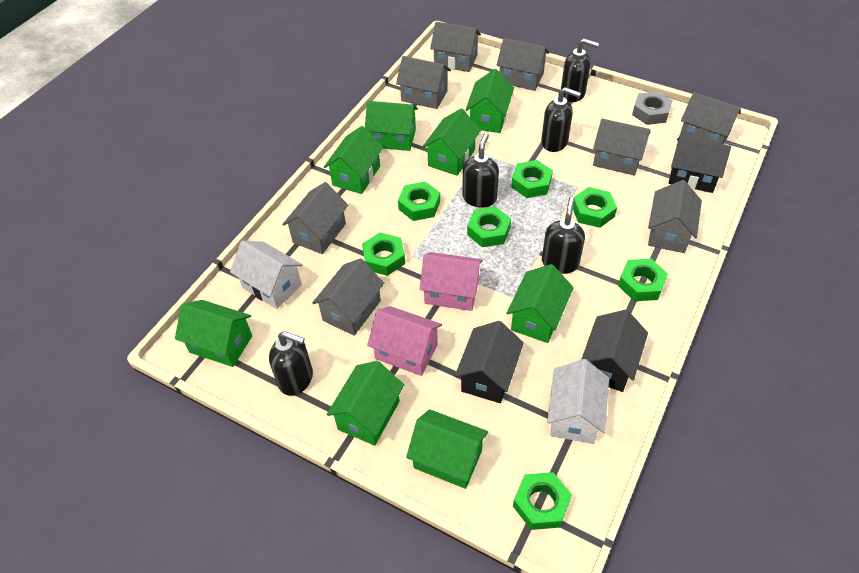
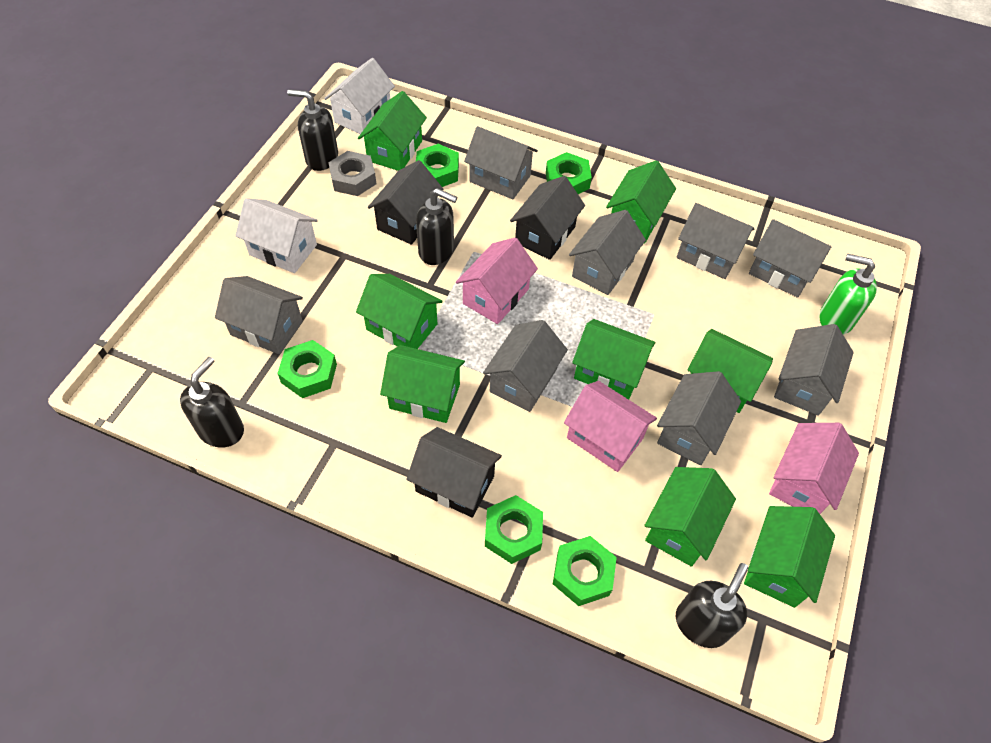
black soap dispenser: [269,331,313,396] [462,133,499,207] [541,87,581,152] [542,197,585,274] [561,39,599,102] = 5 -> [180,357,244,448] [287,89,338,171] [416,188,457,265] [676,563,748,648] = 4
green nut: [362,233,405,276] [398,182,440,221] [467,207,511,247] [511,160,553,198] [513,472,572,530] [573,187,617,228] [618,259,668,301] = 7 -> [277,340,337,398] [416,144,459,187] [485,495,543,564] [546,152,592,194] [553,536,617,606] = 5
green soap dispenser: none = 0 -> [819,254,877,335] = 1
pink house: [367,306,442,376] [420,252,483,311] = 2 -> [456,238,538,324] [564,381,657,472] [769,423,859,514] = 3

